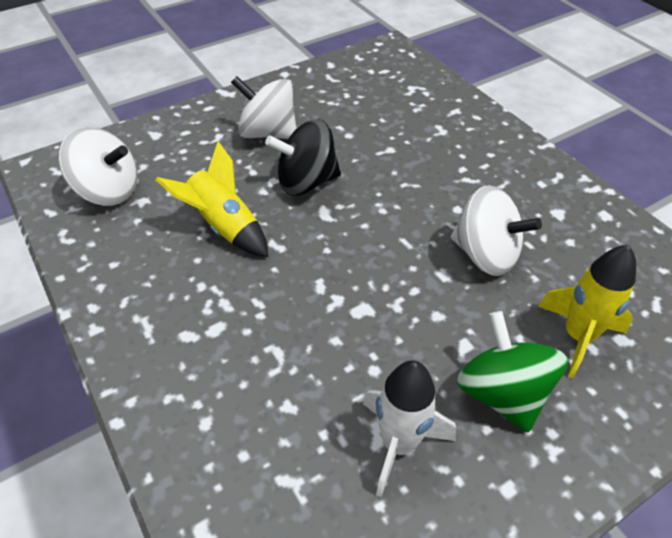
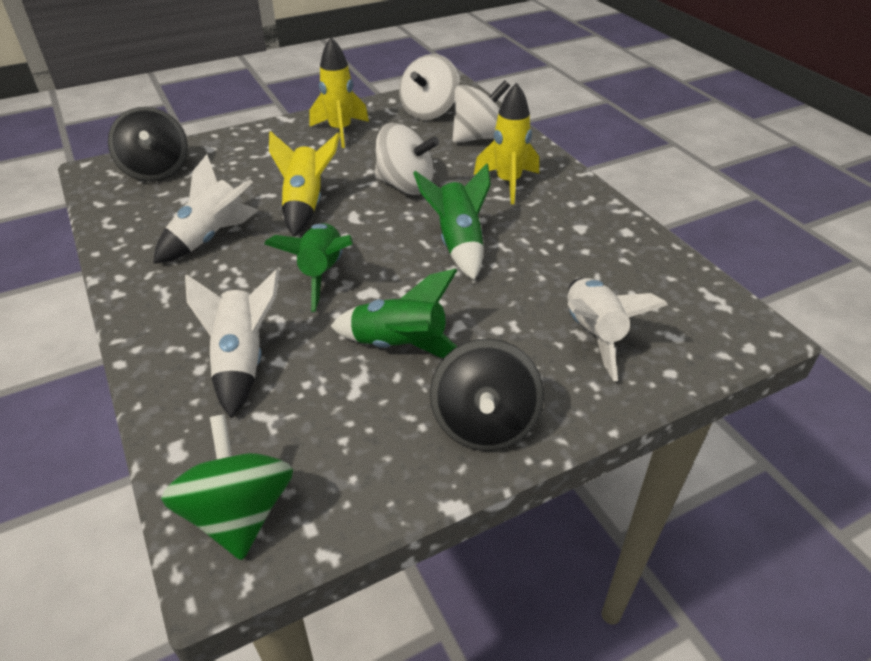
black spinning top: [265,119,341,196] = 1 -> [108,107,188,182] [430,339,544,451] = 2
green rocket: none = 0 -> [264,223,353,312] [331,269,458,358] [413,163,491,280] = 3
white rocket: [363,360,456,497] = 1 -> [153,154,259,264] [185,269,280,418] [567,278,668,381] = 3
yellow rocket: [156,141,268,257] [538,245,636,378] = 2 -> [269,131,340,236] [310,37,369,148] [474,83,539,204] = 3

